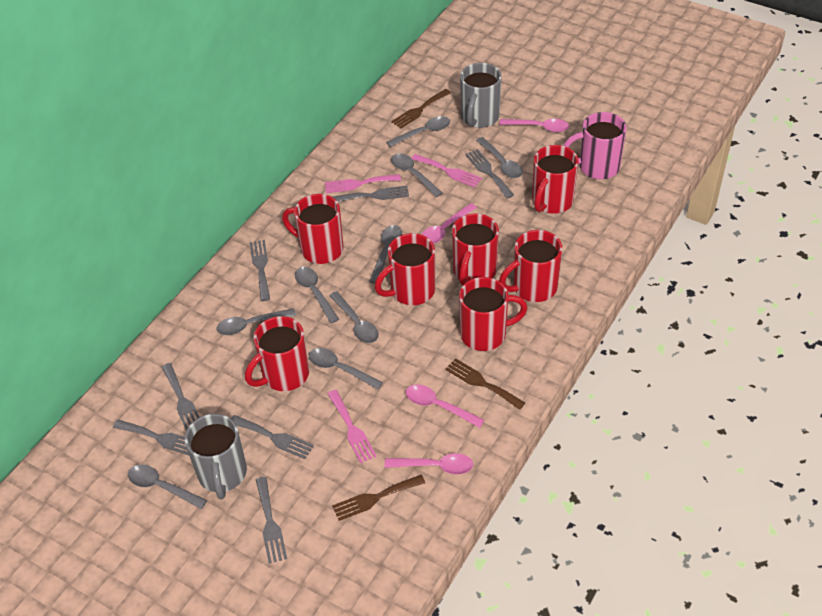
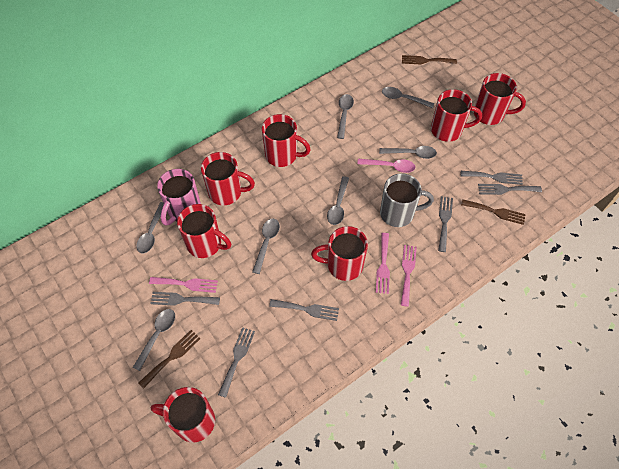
grey fork: [113,420,189,455] [162,363,199,431] [231,415,314,459] [250,240,270,301] [256,477,287,564] [333,186,409,202] [465,149,514,198] = 7 -> [150,292,220,306] [218,327,255,398] [269,299,339,321] [438,196,453,252] [461,171,523,185] [478,184,542,195] = 6
grey mug: [185,414,247,500] [460,63,502,128] = 2 -> [380,173,434,227] = 1
grey spoon: [128,464,207,509] [217,308,296,335] [295,267,339,323] [309,348,383,389] [329,291,379,343] [369,225,402,284] [386,116,450,147] [391,153,443,197] [476,137,523,178] = 9 -> [133,309,175,371] [136,202,164,253] [252,219,280,274] [327,176,349,225] [337,94,354,139] [379,146,437,159] [382,87,434,108] = 7
pink spoon: [385,453,473,474] [406,384,484,428] [421,203,477,244] [499,119,569,132] = 4 -> [357,159,416,173] = 1

